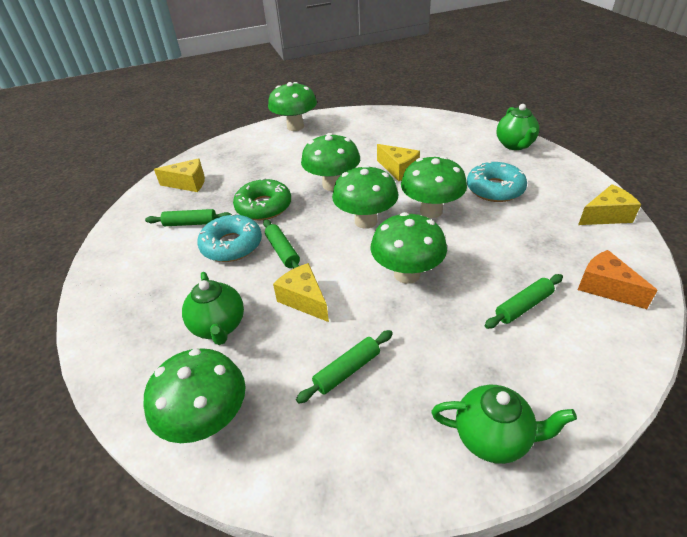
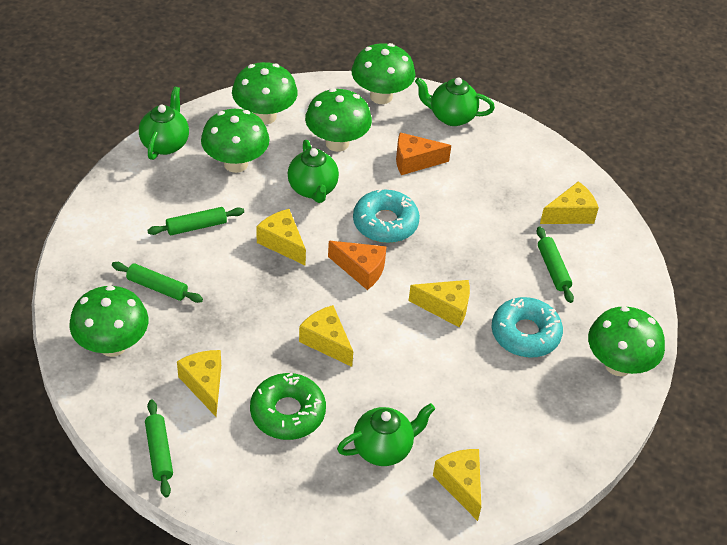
green teapot: [182,272,244,345] [431,385,577,464] [496,104,539,150] = 3 -> [139,86,189,160] [288,140,339,203] [337,403,435,466] [415,77,495,126] = 4
orange cheese: [578,250,658,309] = 1 -> [328,241,387,290] [396,132,451,175] = 2
yellow cheese: [154,158,205,192] [273,263,329,322] [377,144,420,181] [578,184,641,225] = 4 -> [177,350,221,417] [256,209,306,265] [299,305,353,367] [409,280,470,327] [433,449,481,521] [540,181,599,224] = 6

